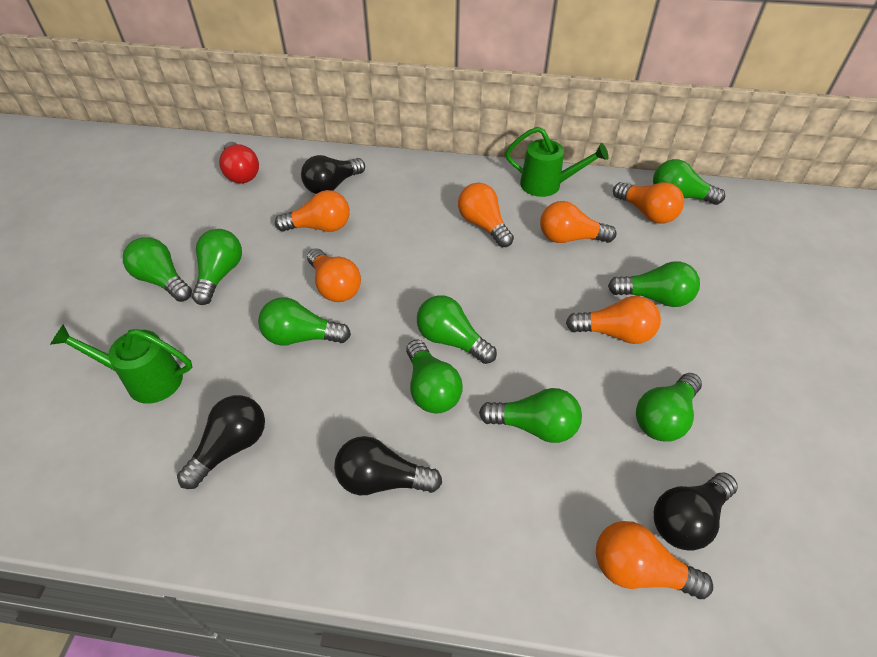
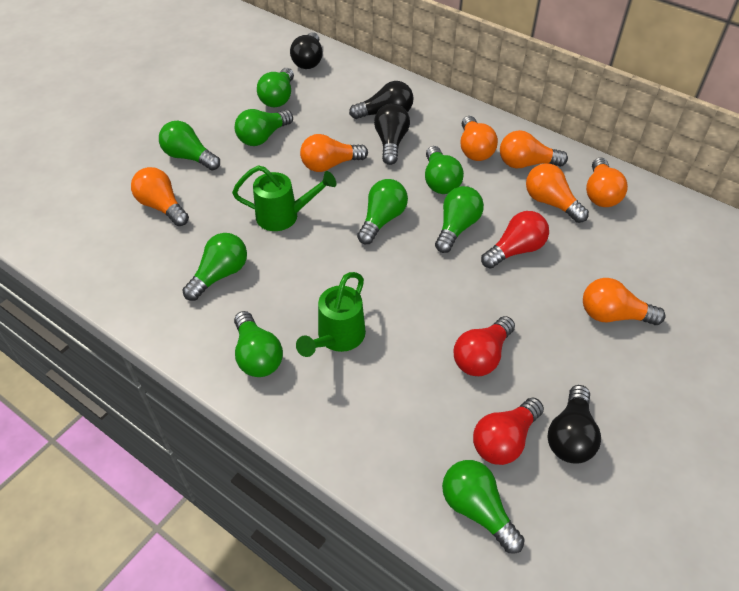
red light bulb: [219,142,259,183] = 1 -> [453,316,515,376] [473,397,544,465] [481,211,549,269] = 3

